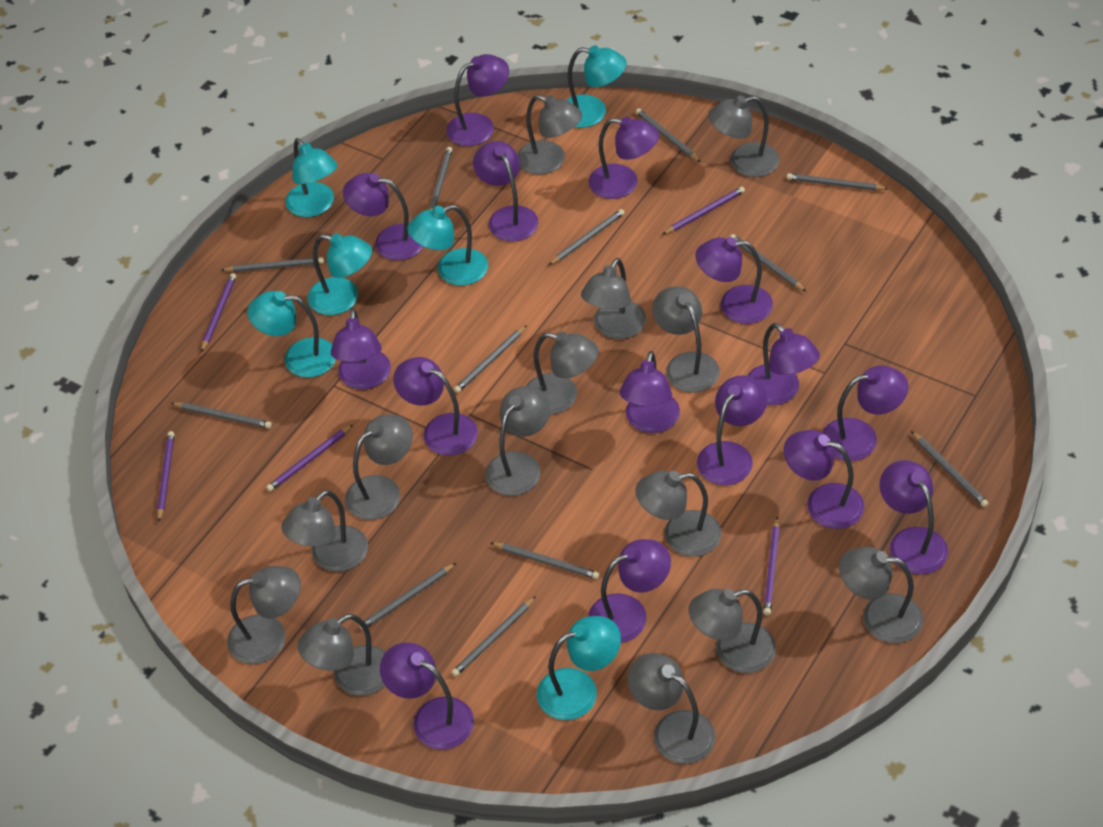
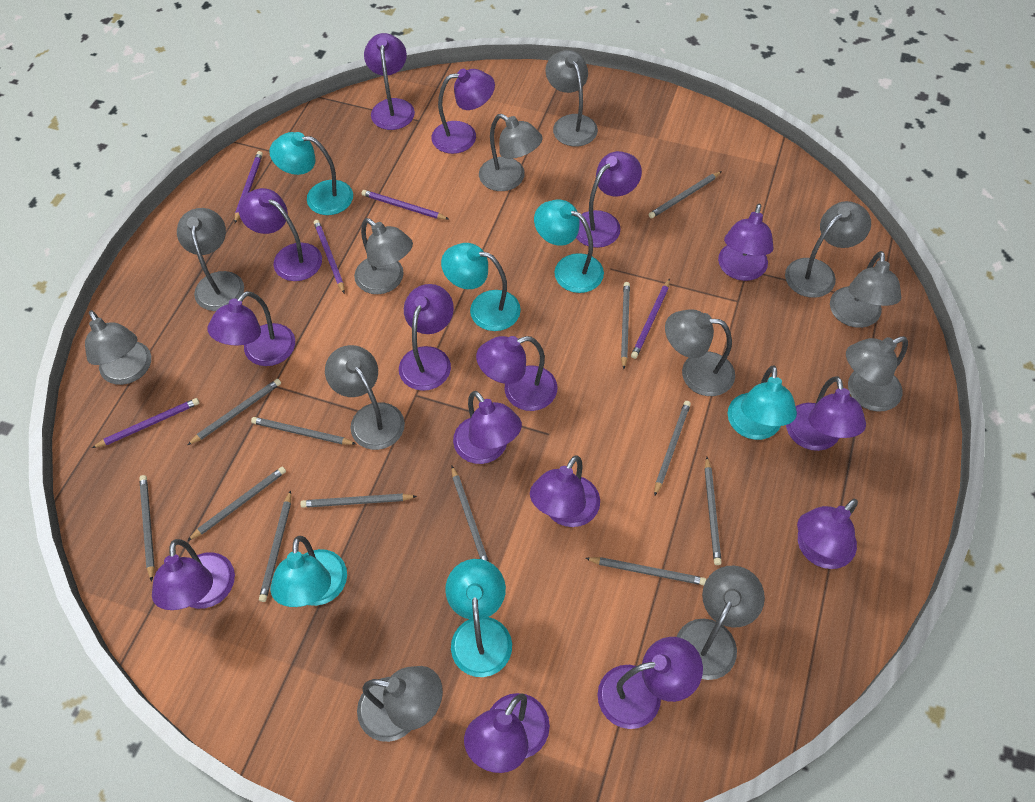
grey lamp: [227,566,301,664] [281,490,368,572] [298,614,385,696] [345,415,413,520] [485,386,550,496] [517,95,582,175] [526,332,599,415] [581,258,646,339] [628,653,716,764] [635,471,722,557] [652,286,720,393] [689,589,776,673] [708,96,780,177] [839,547,923,643] = 14 -> [85,310,151,385] [177,208,244,311] [325,345,405,450] [354,218,413,294] [357,666,443,742] [479,114,543,191] [546,50,598,147] [665,309,735,396] [677,566,765,680] [785,201,871,298] [830,251,901,328] [846,336,908,412] = 12

